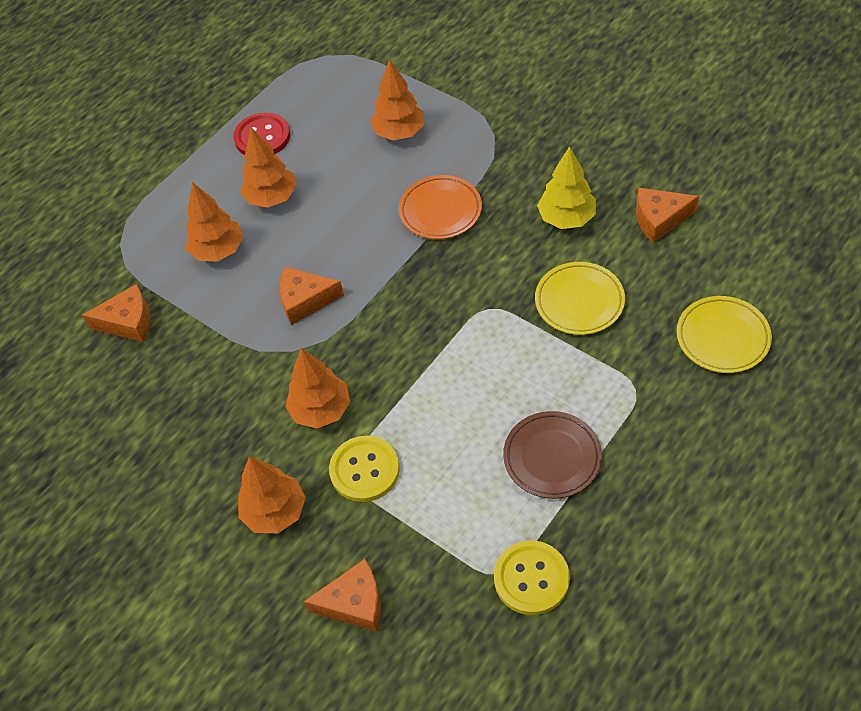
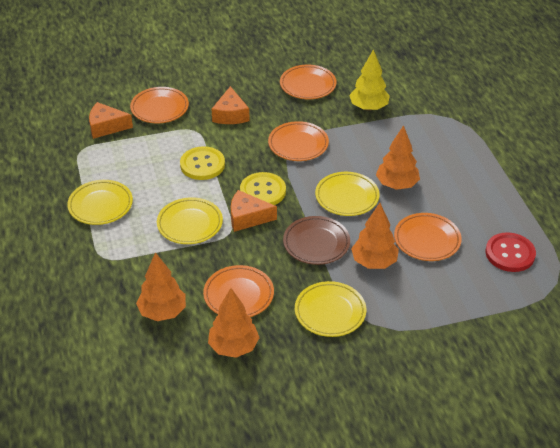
orange cheese: [82,284,150,342] [279,267,344,325] [304,559,381,632] [636,188,699,243] = 4 -> [89,102,133,139] [211,86,250,124] [231,190,277,232] = 3
orange plate: [399,175,482,239] = 1 -> [130,87,189,123] [203,265,274,317] [268,121,329,161] [280,65,336,99] [394,213,462,261] = 5
orange tree: [186,182,244,262] [238,456,306,533] [240,128,297,208] [285,348,350,428] [370,59,424,141] = 5 -> [136,252,186,321] [208,288,259,358] [351,203,399,269] [376,125,420,190] = 4
yellow plate: [535,262,625,335] [677,296,772,373] = 2 -> [67,180,133,225] [157,197,223,244] [295,281,366,337] [315,172,380,216] = 4

